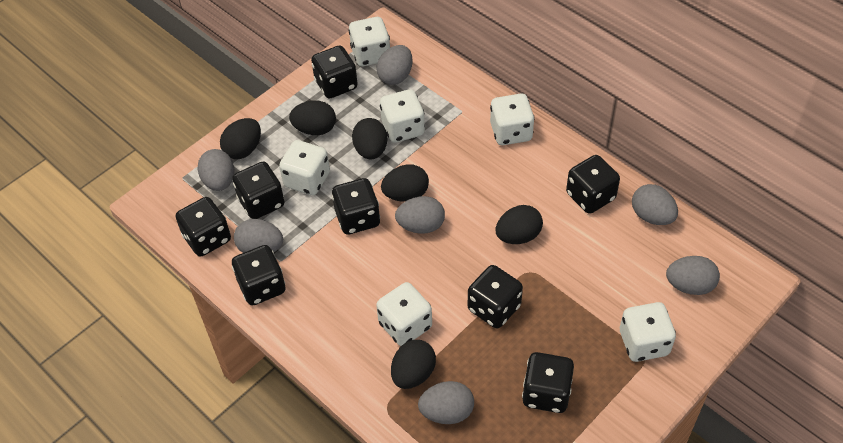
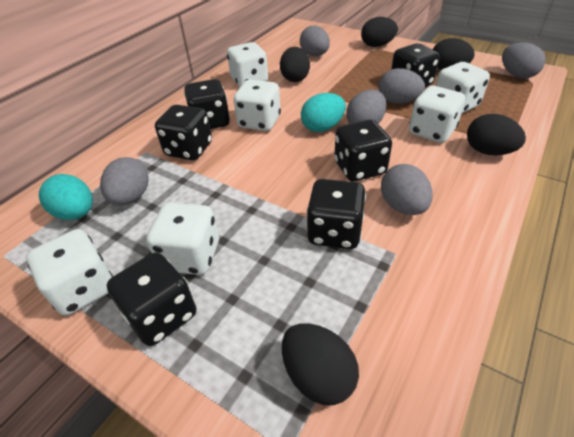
black dice: [176,197,231,257] [232,162,285,219] [232,245,286,305] [311,45,358,99] [332,178,380,234] [468,265,523,328] [522,352,574,413] [566,155,620,214] = 8 -> [107,252,197,346] [155,105,212,160] [184,79,230,129] [306,179,366,249] [334,119,392,182] [391,43,440,87] = 6
black egg: [220,118,261,159] [289,100,336,135] [352,118,387,159] [381,164,429,202] [391,340,436,389] [496,205,543,244] = 6 -> [280,47,310,82] [282,323,359,405] [361,17,398,47] [433,38,475,70] [467,114,526,155] = 5
grey egg: [197,149,234,191] [234,219,283,253] [377,45,413,85] [395,196,445,234] [418,381,474,424] [632,184,678,225] [666,256,720,295] = 7 -> [100,157,149,206] [300,26,330,56] [346,90,386,124] [379,68,425,104] [381,164,433,215] [502,43,546,79] = 6
turquoise egg: none = 0 -> [39,174,93,220] [301,93,346,132] = 2

